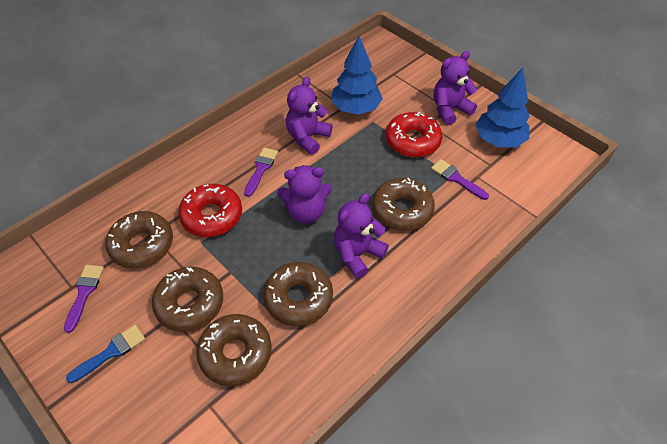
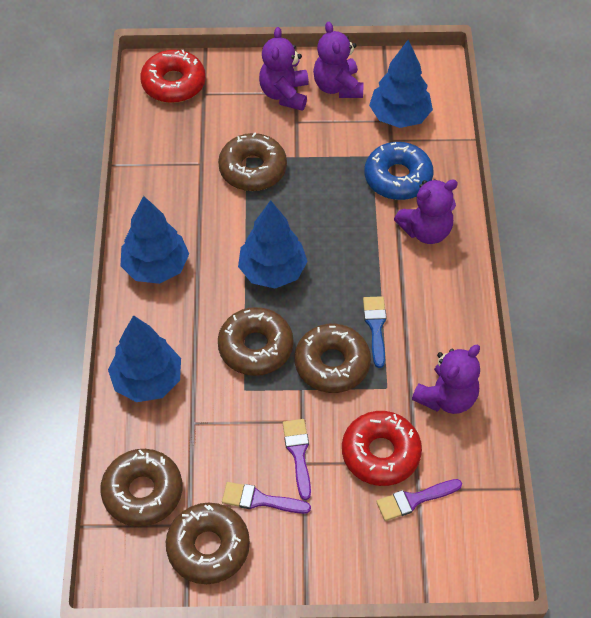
blue donut: none = 0 -> [364,142,434,200] = 1
blue tree: [331,36,383,115] [475,68,530,147] = 2 -> [108,315,181,402] [121,196,189,284] [238,200,308,288] [369,40,433,128] = 4

